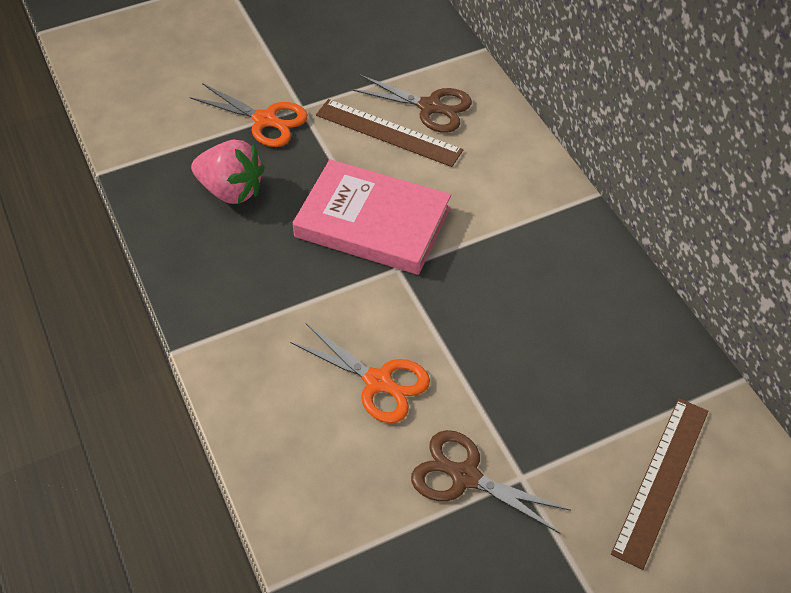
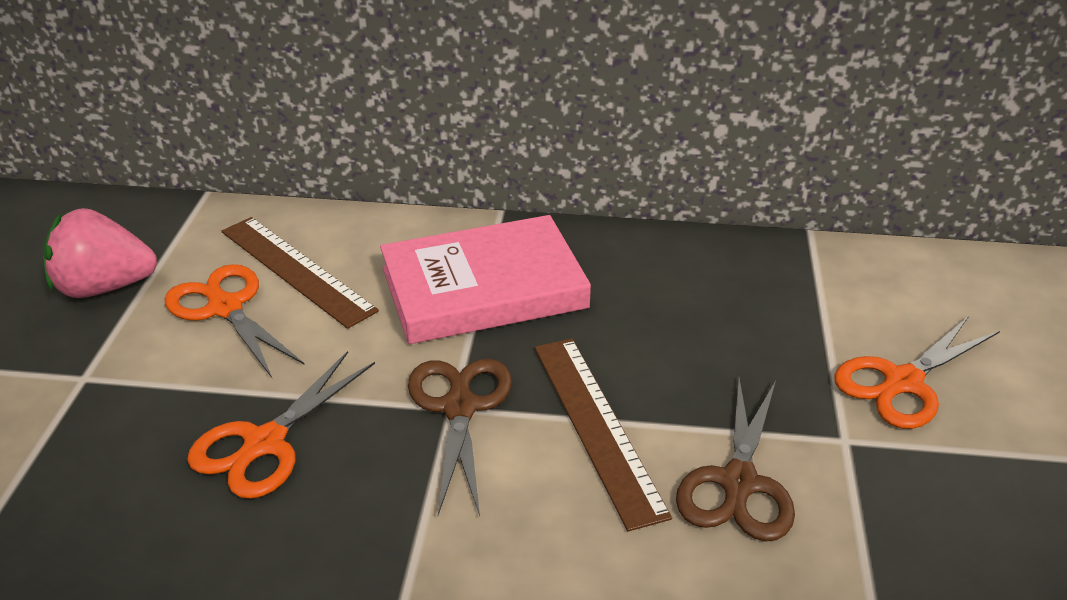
orange scissors: [190,83,308,147] [290,324,430,423] = 2 -> [165,264,304,378] [187,351,375,499] [834,316,1000,429] = 3

